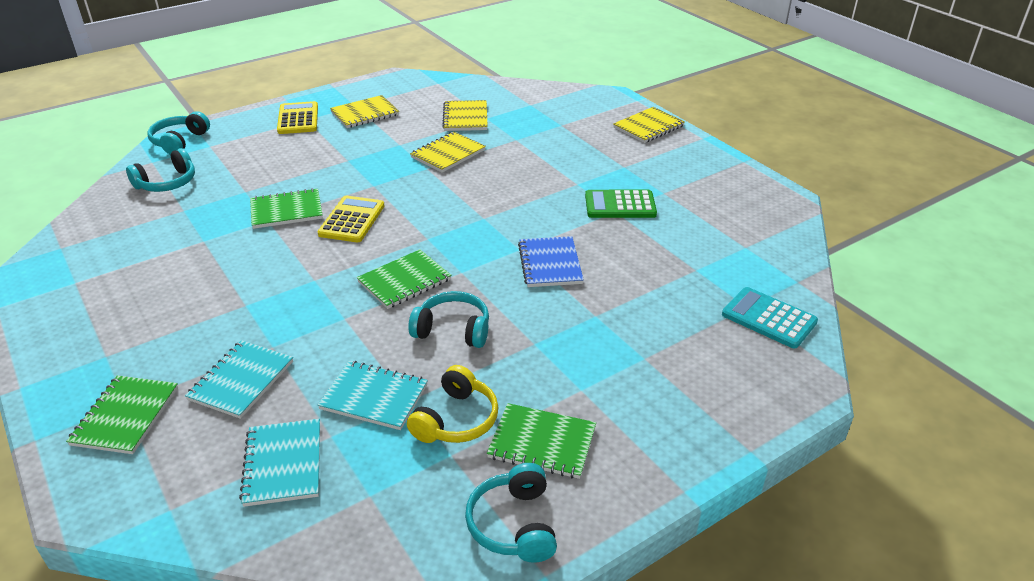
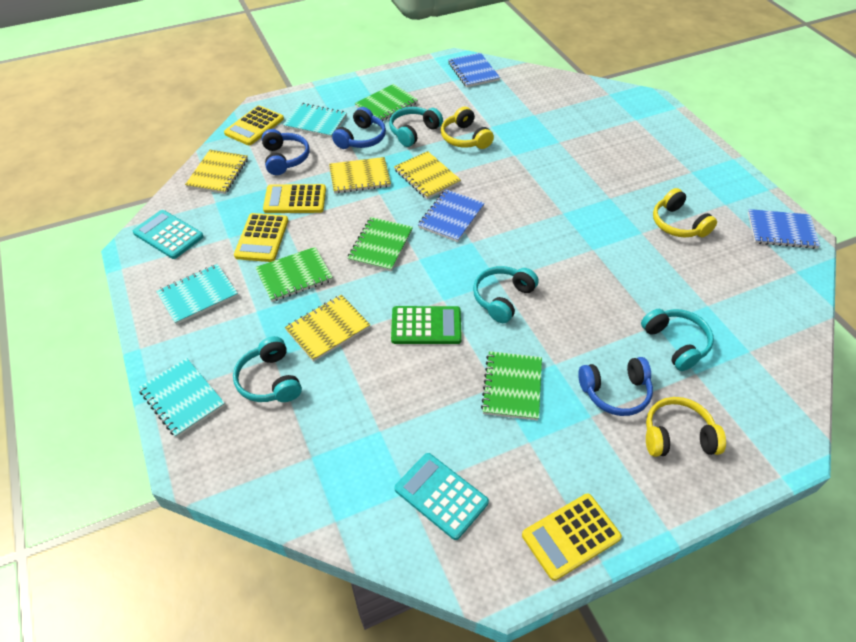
blue headphones: none = 0 -> [262,129,309,175] [332,107,386,149] [578,357,653,416] = 3
blue notebook: [518,236,584,287] = 1 -> [418,189,485,242] [448,53,500,87] [748,209,820,249] = 3
turquoise calculator: [722,287,818,349] = 1 -> [133,210,204,259] [394,453,489,540] = 2
yellow calculator: [277,101,318,134] [317,196,384,242] = 2 -> [224,105,284,146] [234,213,288,262] [263,184,326,213] [522,494,622,581] = 4
yellow headphones: [407,365,498,443] = 1 -> [441,106,494,149] [646,397,726,457] [653,188,717,237] = 3

